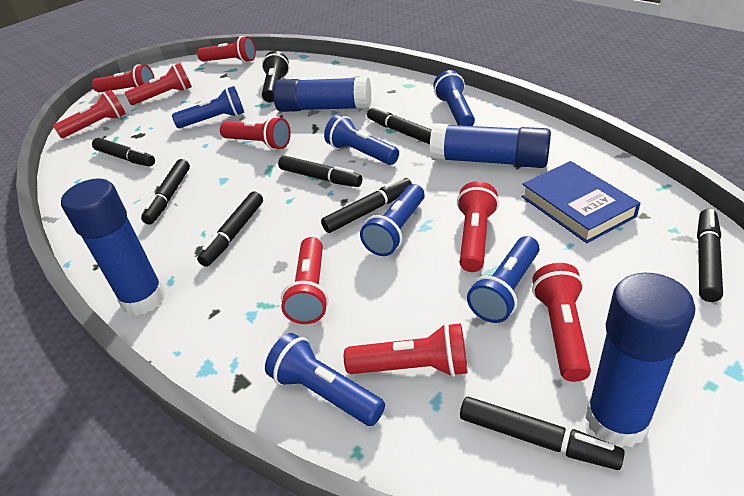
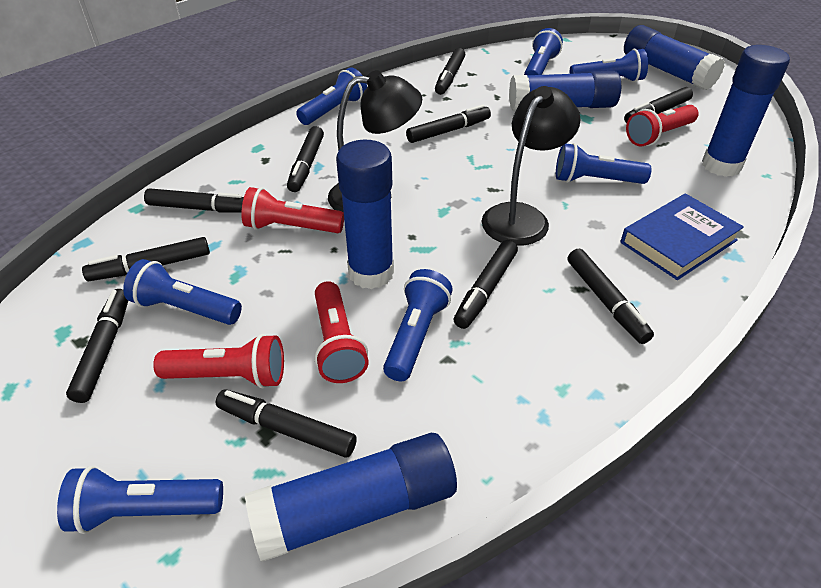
black flashlight: [262,51,289,103] = 1 -> none = 0
black lamp: none = 0 -> [328,70,422,213] [482,86,580,246] = 2
black marker: [92,138,155,166] [141,159,190,225] [197,192,263,267] [278,156,362,187] [321,177,412,233] [367,106,432,144] [460,397,625,470] [697,209,723,302] = 8 -> [66,289,128,403] [82,237,210,281] [144,188,244,213] [215,389,357,457] [287,126,324,192] [406,104,491,143] [435,48,465,95] [453,240,518,329] [568,248,654,344] [624,87,693,123] = 10
blue flashlight: [172,86,244,128] [265,333,385,426] [324,115,399,165] [360,184,425,256] [433,70,475,126] [467,236,539,323] = 6 -> [57,466,223,534] [123,259,242,325] [296,67,367,125] [383,269,453,381] [524,28,563,75] [556,143,651,184] [570,49,648,82] = 7
blue glue stick: [61,179,166,316] [273,77,371,112] [430,123,551,168] [586,273,696,447] = 4 -> [245,433,457,562] [336,140,394,289] [509,71,621,111] [624,25,725,90] [702,45,790,177] = 5
red flashlight: [53,90,126,138] [92,64,155,92] [125,63,192,105] [197,36,256,63] [220,116,291,150] [281,237,329,324] [344,323,468,377] [457,181,499,272] [532,263,591,382] = 9 -> [153,334,284,389] [241,187,344,233] [315,281,369,383] [626,105,699,147] = 4

